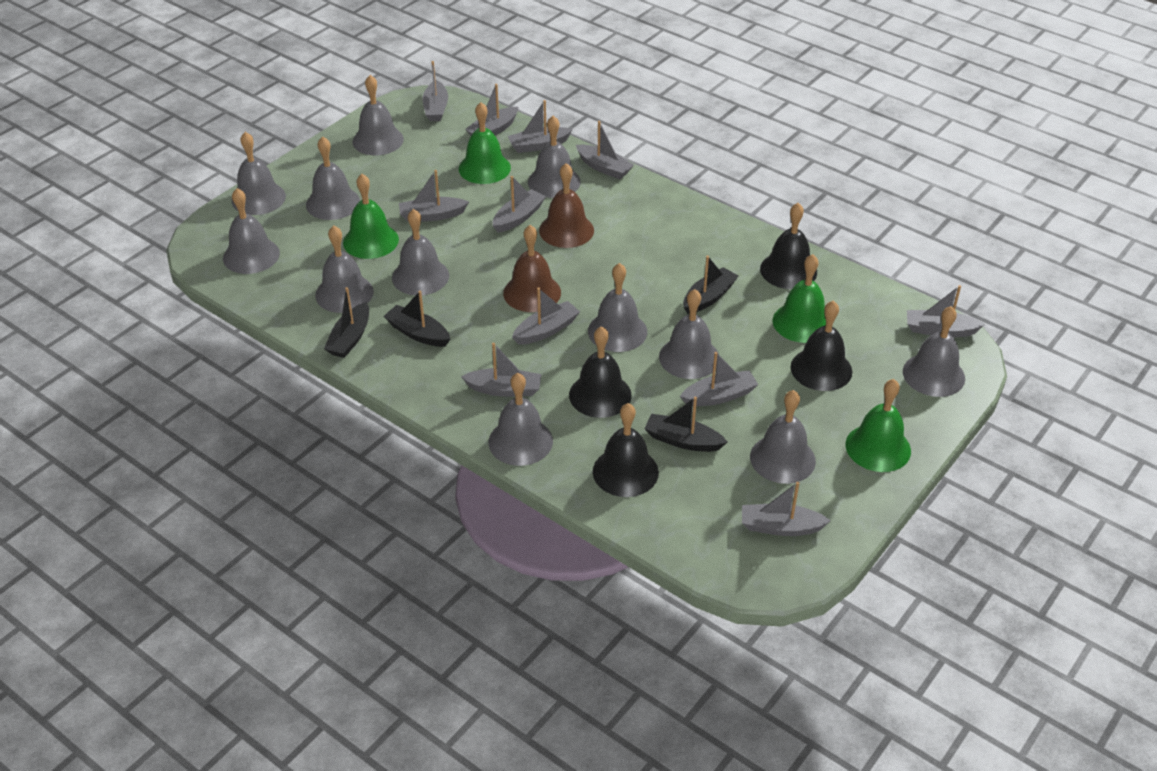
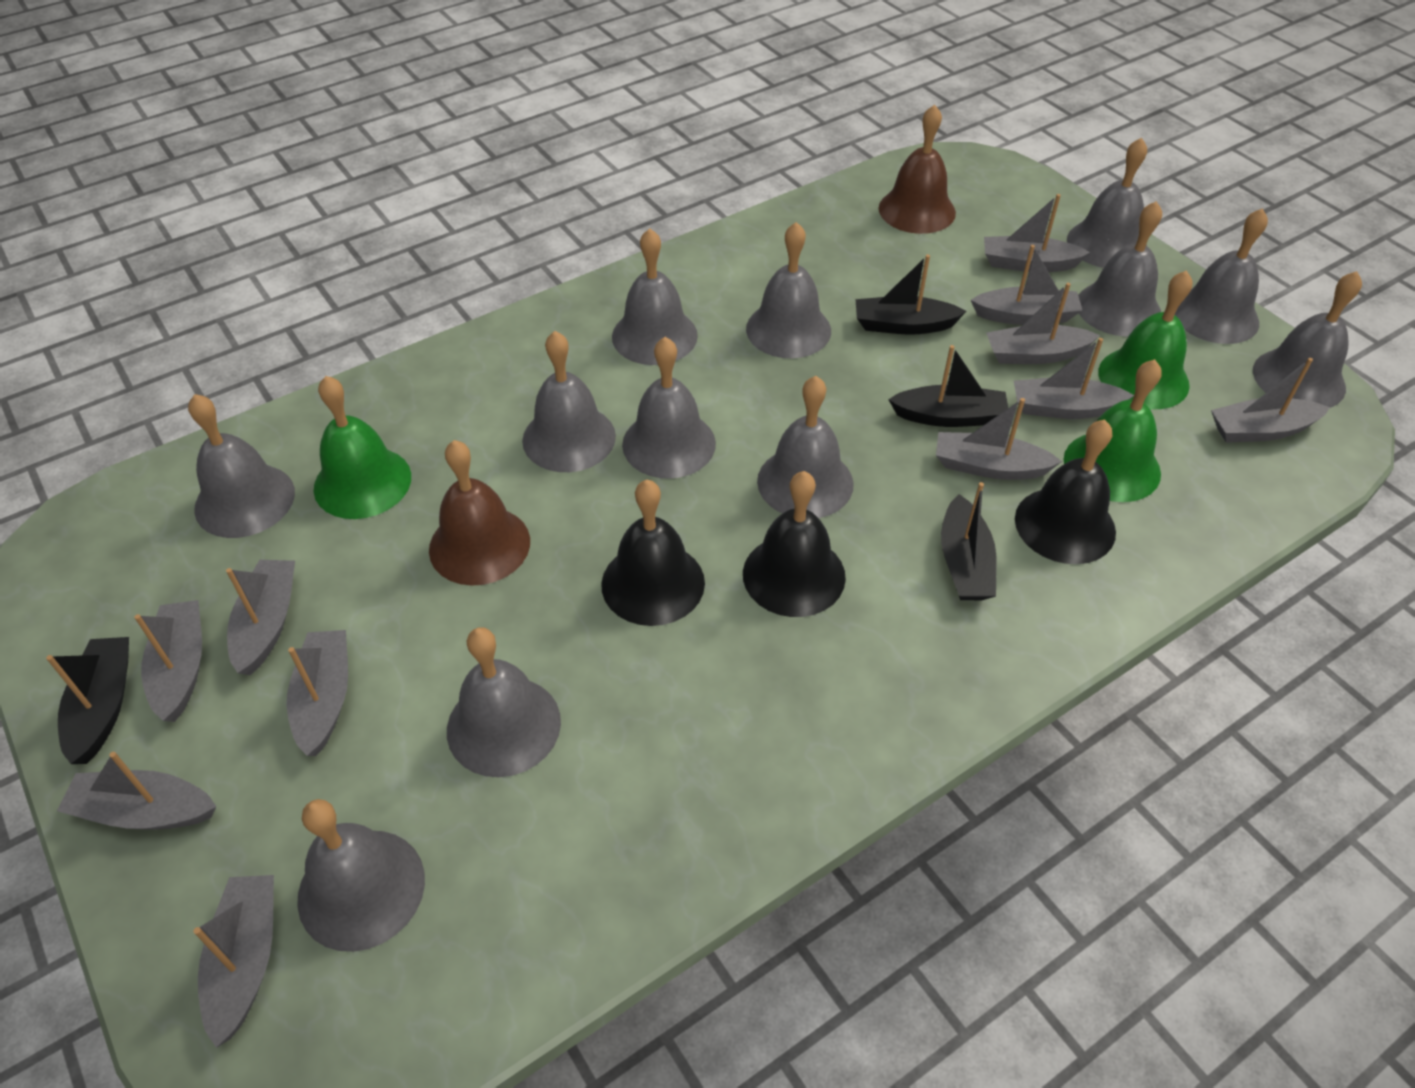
black bell: [569,326,632,418] [593,403,659,497] [760,203,817,289] [791,301,852,391] = 4 -> [601,480,705,626] [743,471,846,617] [1015,419,1116,564] = 3
green bell: [343,174,399,259] [459,102,511,184] [773,254,826,343] [845,379,911,472] = 4 -> [314,376,411,519] [1064,359,1162,502] [1098,270,1192,410] = 3

